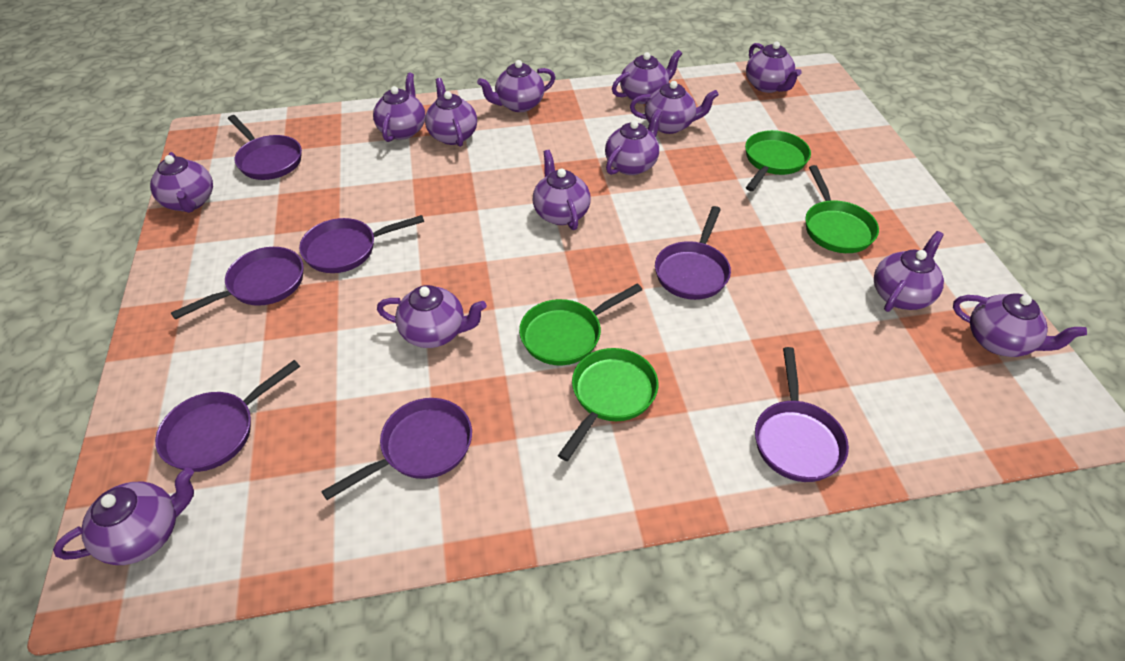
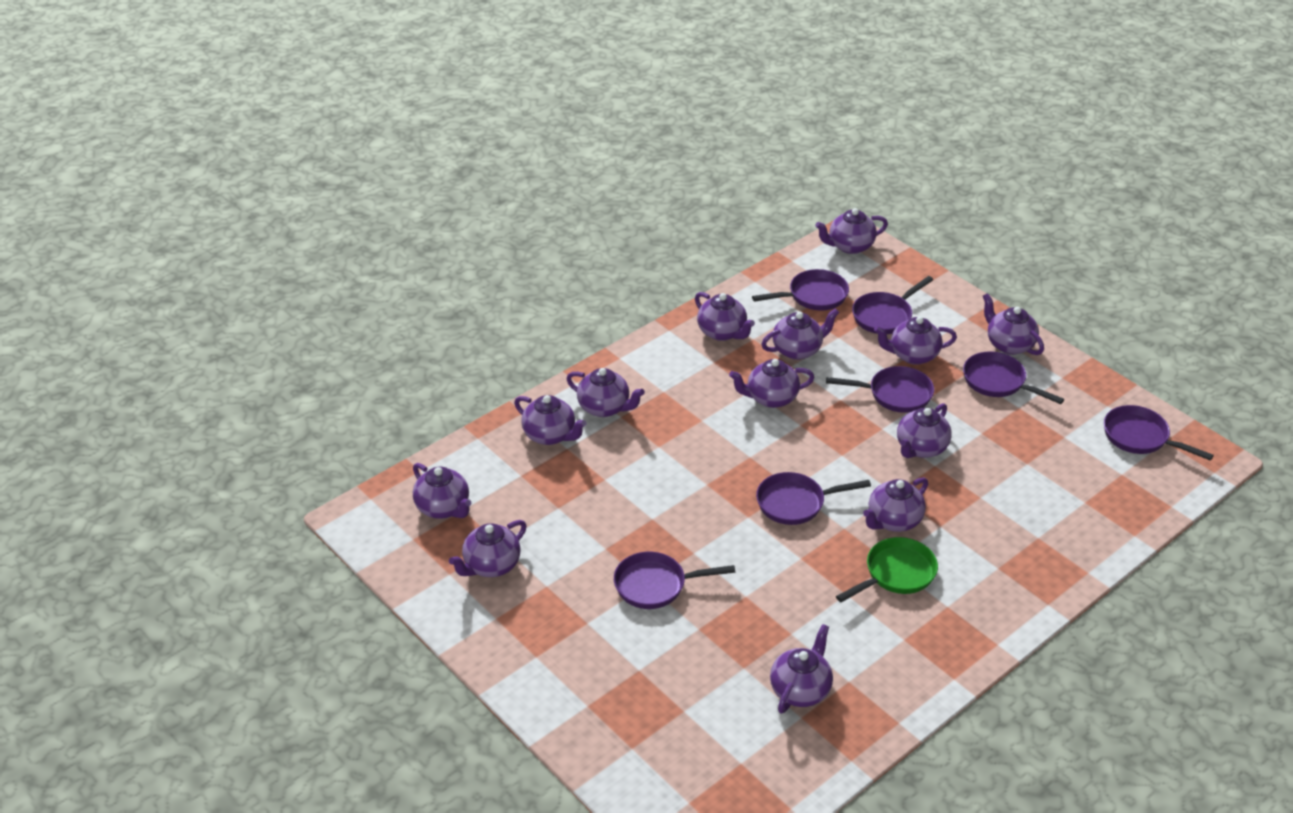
green pan: [519,284,642,365] [558,348,658,461] [745,130,811,191] [805,165,879,253] = 4 -> [836,537,938,602] = 1

